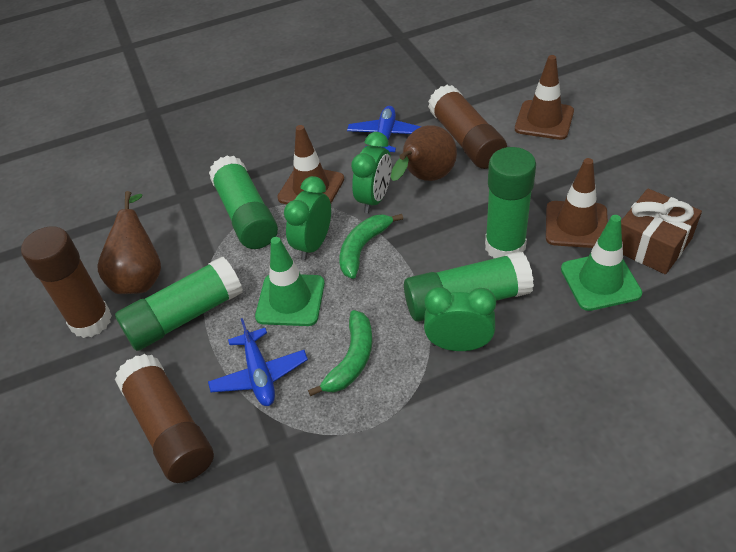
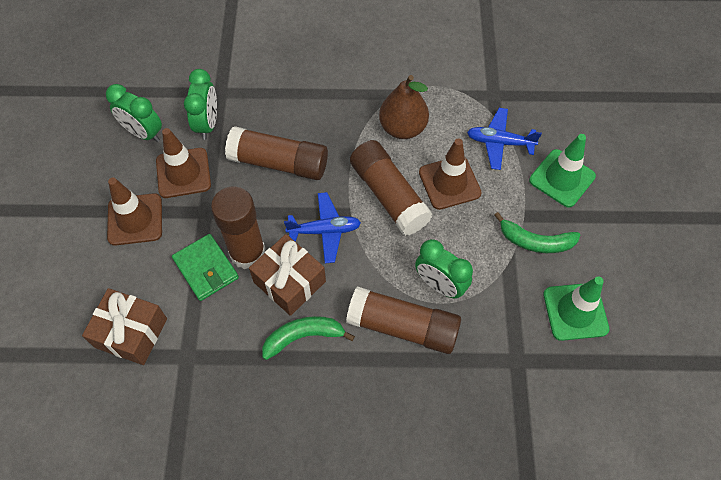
brown gift: [621,189,702,274] = 1 -> [82,288,167,365] [249,234,326,316] = 2
brown glue stick: [21,226,112,338] [115,354,214,483] [428,85,507,169] = 3 -> [211,187,266,269] [225,126,328,180] [346,287,461,354] [350,140,433,236] = 4
brown pear: [98,191,161,294] [391,125,457,181] = 2 -> [379,75,429,139] = 1
green glue stick: [115,257,243,351] [209,155,278,249] [404,251,534,322] [485,147,536,258] = 4 -> none = 0
green wallet: none = 0 -> [172,234,239,301] = 1

